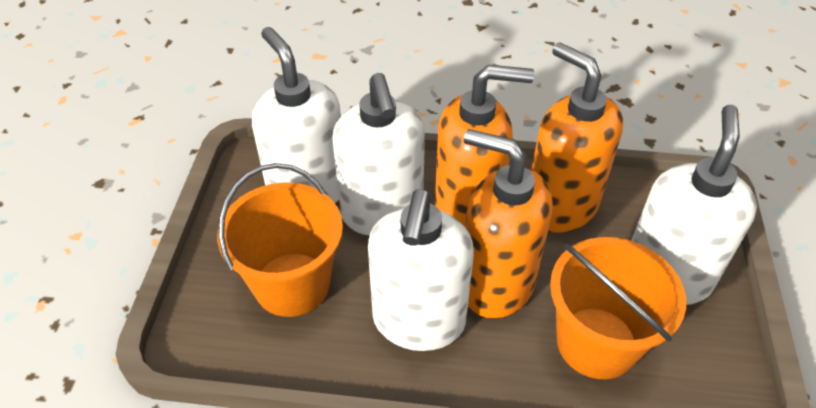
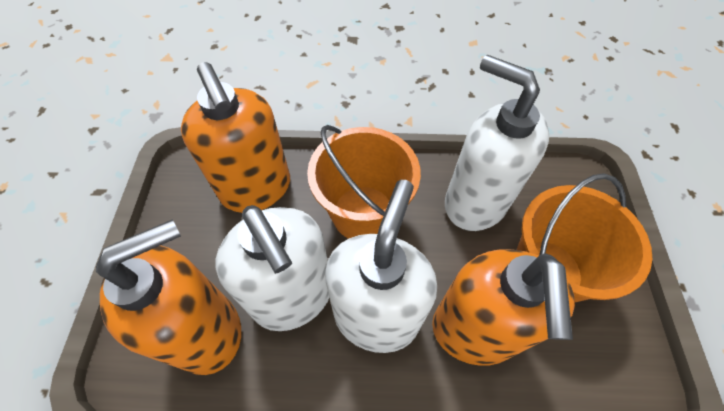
white soap dispenser: [252,27,341,204] [332,73,425,236] [368,189,474,351] [631,105,757,305] = 4 -> [216,205,329,331] [325,180,437,353] [445,55,549,231] = 3

